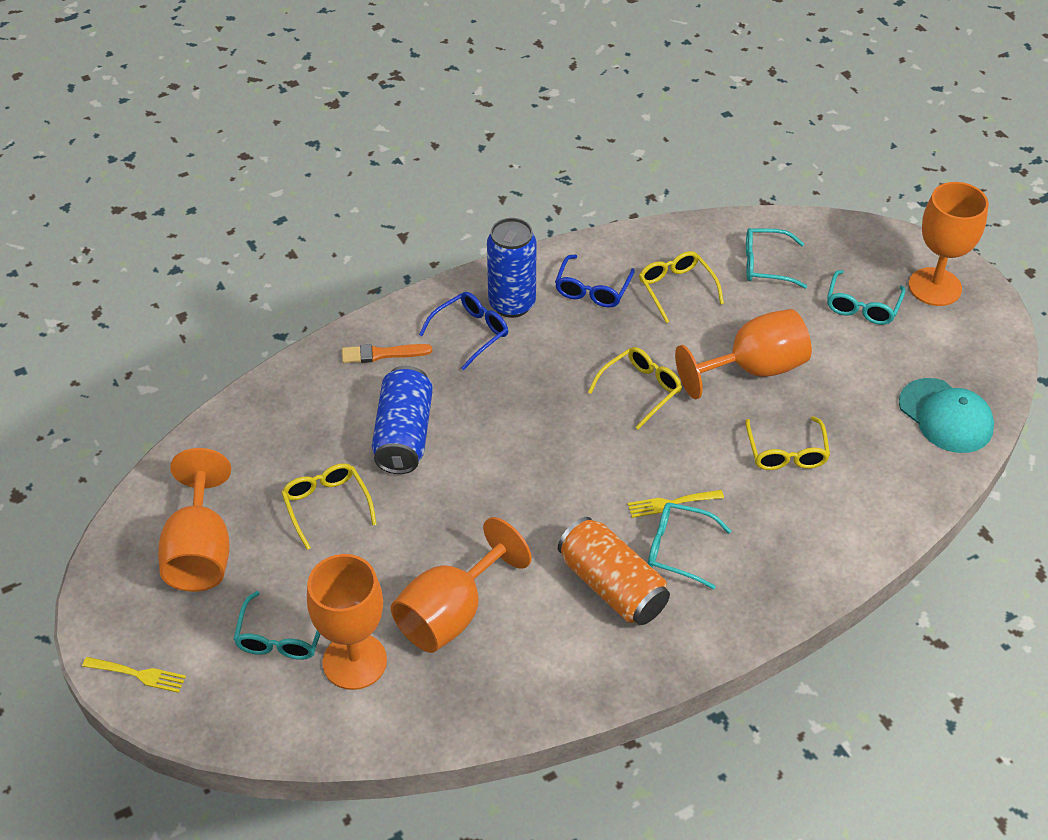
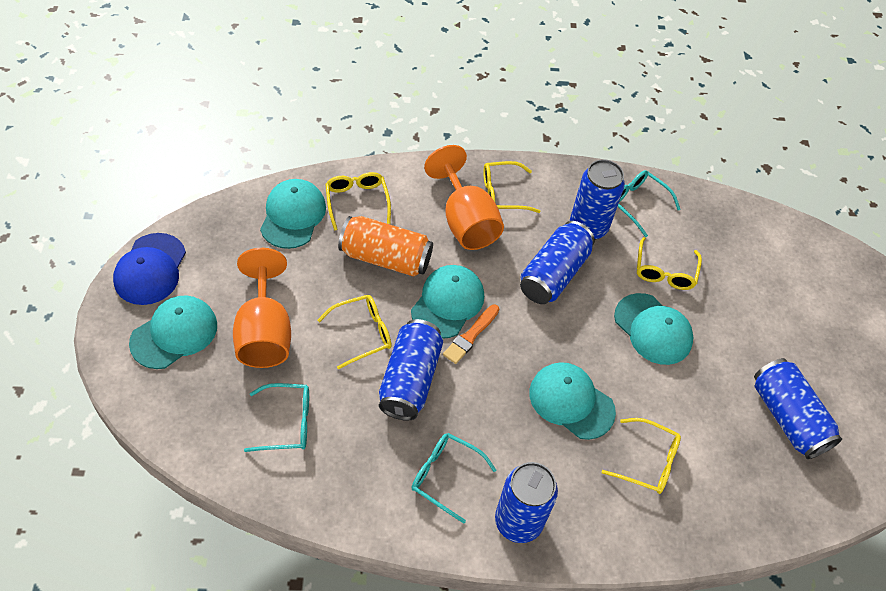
blue can: [372,366,433,474] [487,218,537,318] = 2 -> [379,319,443,421] [495,462,558,543] [520,221,595,304] [570,159,625,240] [754,358,842,459] = 5
blue cap: none = 0 -> [113,233,186,305] = 1
blue glasses: [419,292,508,370] [555,255,635,308] = 2 -> none = 0
orange goblet: [158,448,231,592] [307,554,387,690] [391,517,532,653] [675,309,812,399] [909,182,988,306] = 5 -> [233,248,291,368] [424,145,504,250] = 2
turquoise cap: [899,378,994,453] = 1 -> [129,296,217,369] [260,179,326,249] [411,265,484,339] [529,362,616,440] [614,293,694,365] = 5
turquoise glasses: [233,591,320,660] [648,503,731,589] [746,228,807,288] [827,270,906,325] = 4 -> [244,383,309,452] [411,433,496,523] [618,170,681,237] = 3
yellow fork: [82,657,186,693] [628,490,724,518] = 2 -> none = 0
yellow glasses: [281,463,377,550] [588,347,682,430] [639,251,724,323] [745,416,830,470] = 4 -> [318,295,392,370] [325,172,391,231] [483,161,541,213] [602,418,681,494] [637,237,702,290] = 5

